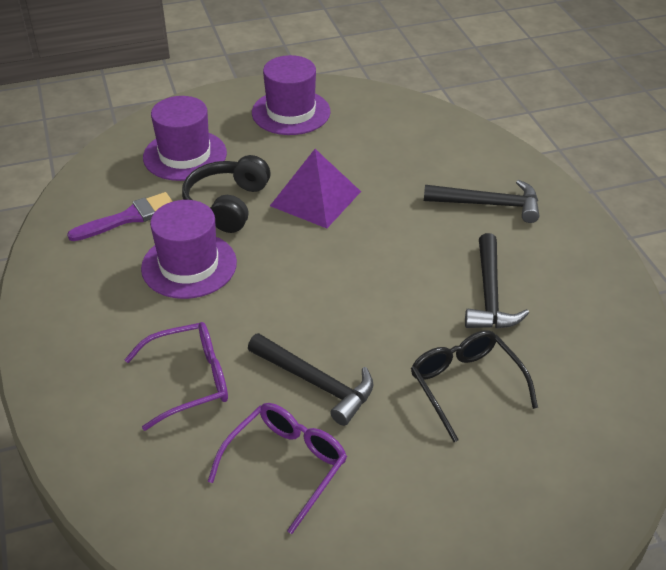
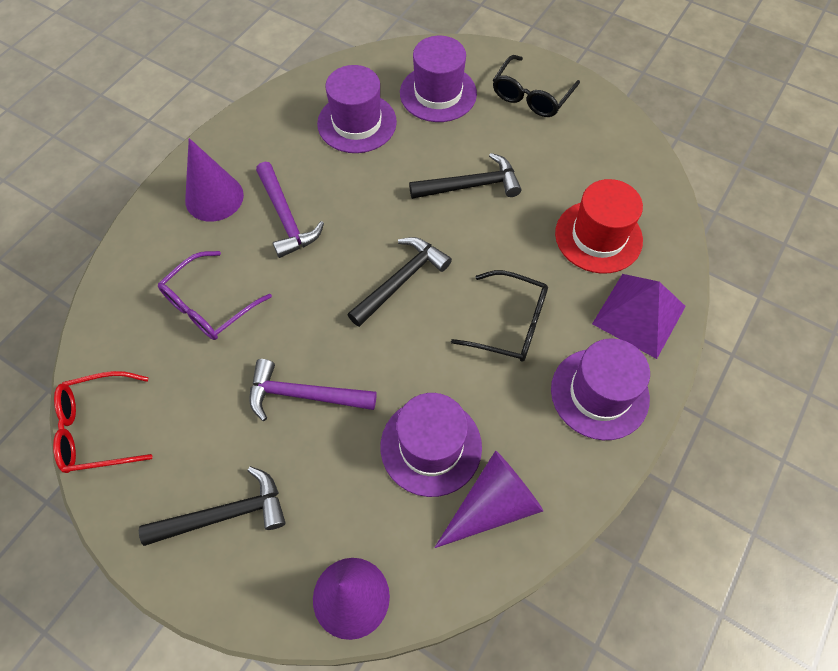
black glasses: [411,330,538,442] = 1 -> [451,270,548,362] [493,55,580,117] = 2
black headphones: [182,155,271,233] = 1 -> none = 0
purple brush: [67,192,173,241] = 1 -> none = 0
purple cone: none = 0 -> [185,138,244,222] [313,558,390,640] [434,450,543,548] = 3
purple glasses: [124,322,228,431] [208,403,347,534] = 2 -> [158,251,272,340] = 1
purple hammer: none = 0 -> [249,359,377,421] [256,162,324,258] = 2
purple hat: [141,200,237,299] [143,96,227,181] [252,55,331,135] = 3 -> [317,65,397,153] [381,393,482,497] [400,36,477,122] [551,338,650,440] = 4
red glasses: none = 0 -> [53,371,152,473] = 1
red hat: none = 0 -> [555,179,643,274] = 1

